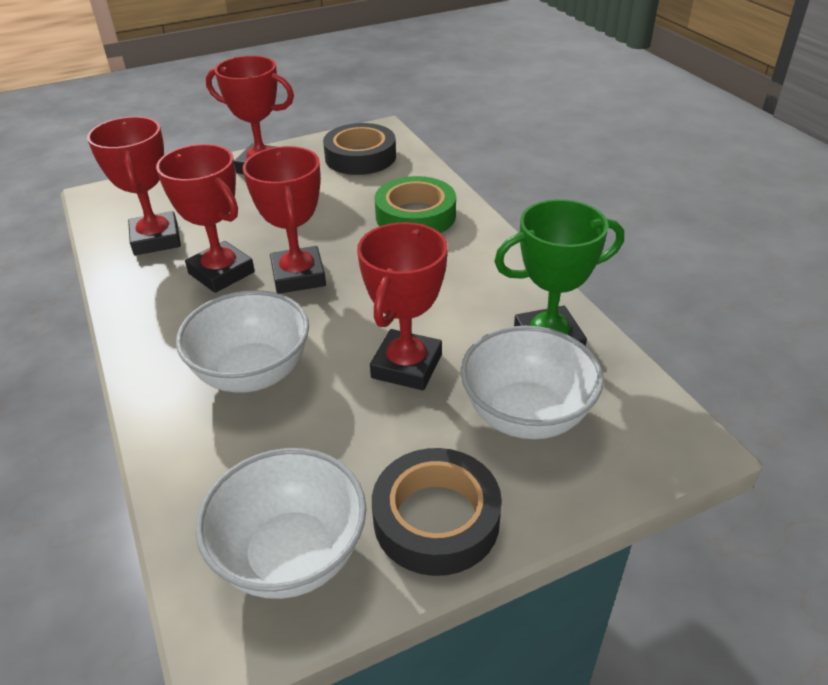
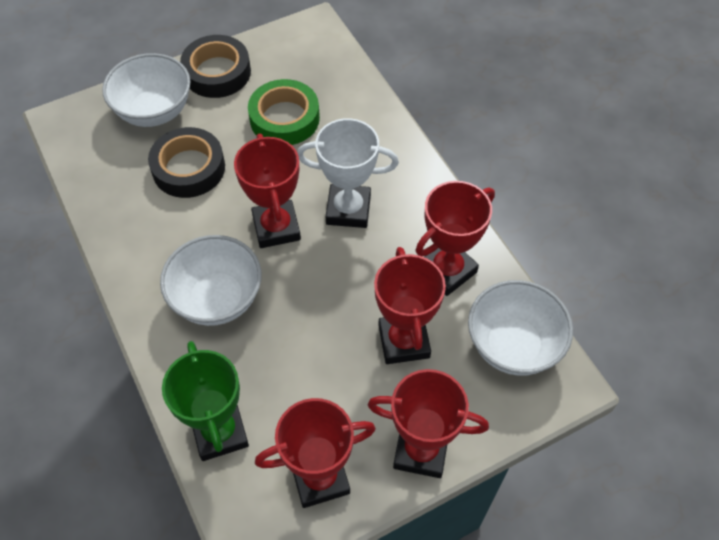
white trophy: none = 0 -> [297,118,399,228] = 1

